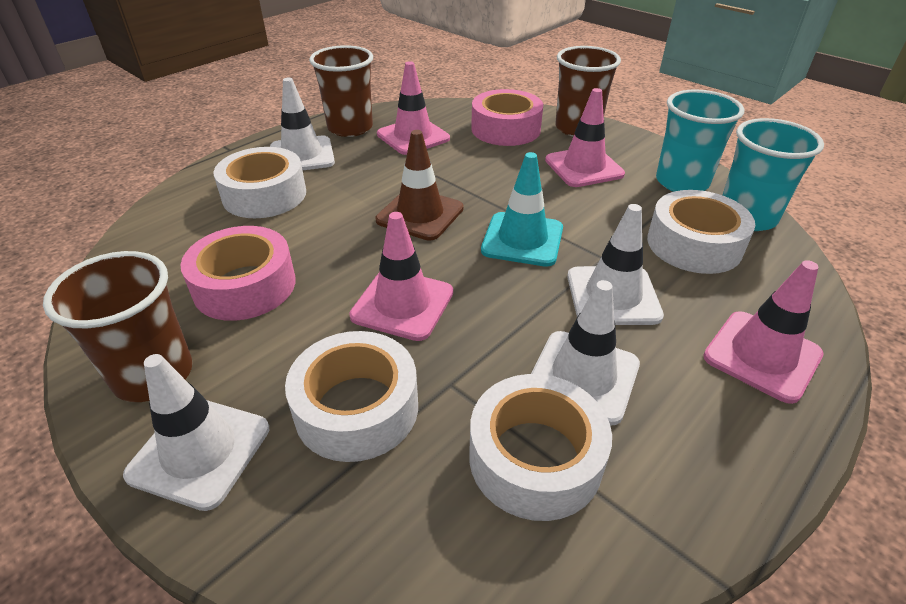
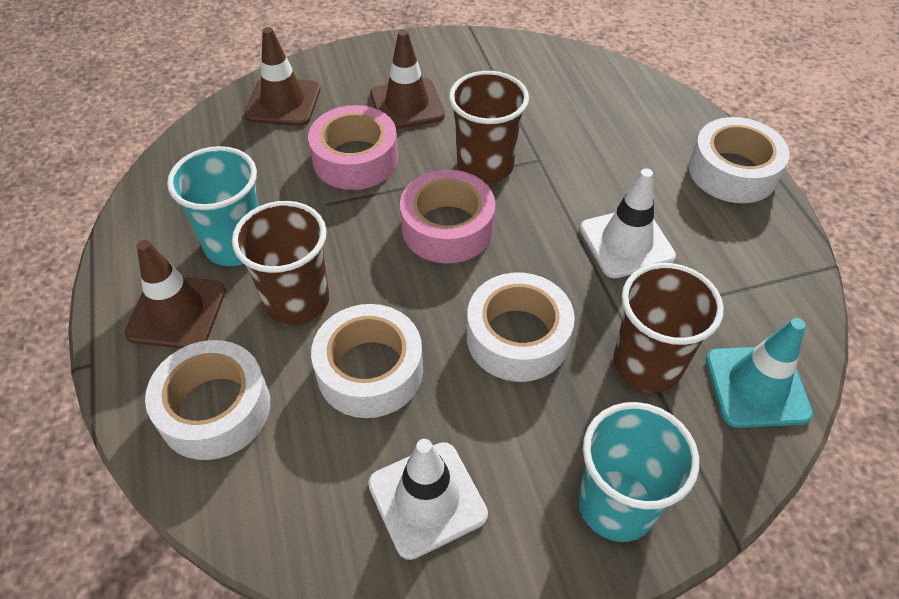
brown traffic cone: [376,130,464,241] = 1 -> [124,240,226,348] [244,27,321,126] [370,30,445,129] = 3
pink traffic cone: [349,212,453,341] [377,61,450,155] [545,88,625,187] [703,260,824,404] = 4 -> none = 0
white traffic cone: [123,354,269,511] [270,78,335,170] [531,280,640,426] [567,204,664,325] = 4 -> [368,439,488,560] [580,168,676,278] = 2

